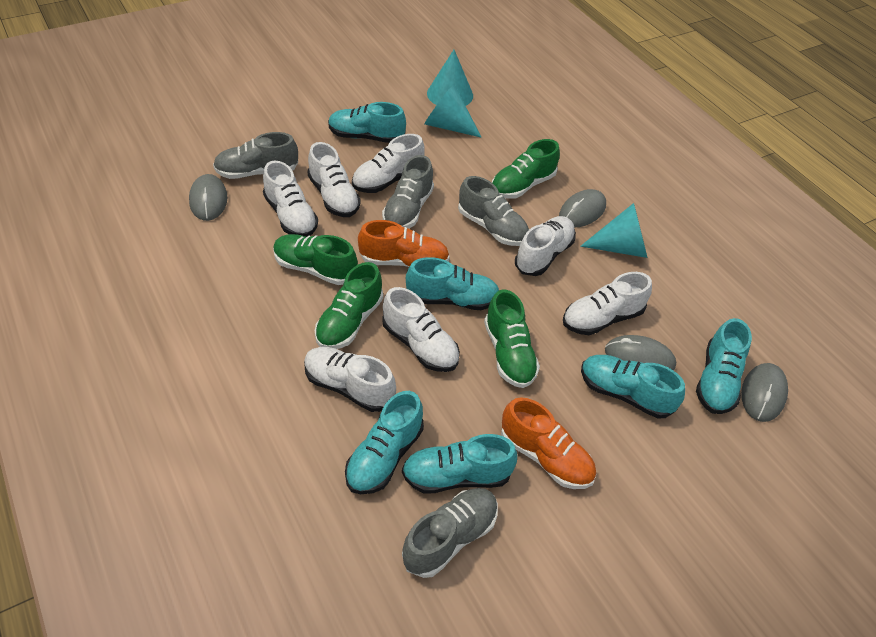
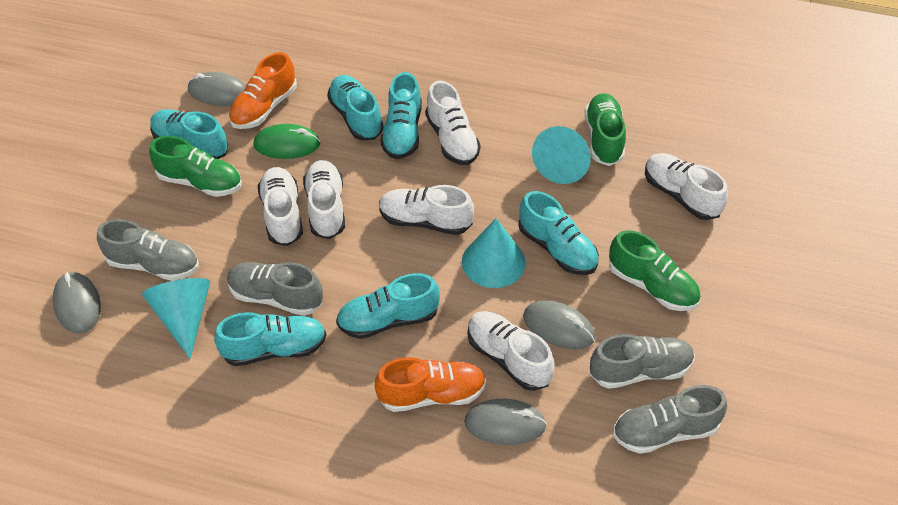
green mouse: none = 0 -> [253,124,320,159] = 1
green shoe: [273,234,358,285] [315,262,383,349] [484,290,540,388] [492,139,560,199] = 4 -> [149,136,242,197] [585,93,626,166] [609,230,701,311] = 3
white shoe: [263,161,318,237] [304,347,396,412] [307,142,361,217] [352,134,425,193] [382,287,460,372] [515,216,576,276] [563,272,652,335] = 7 -> [258,167,303,246] [303,160,345,239] [379,185,474,235] [425,81,481,165] [467,311,555,391] [645,153,728,220] = 6

